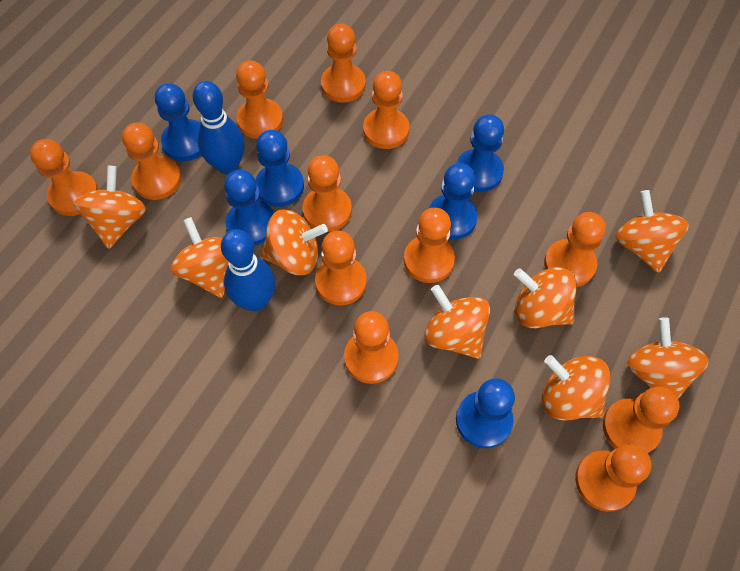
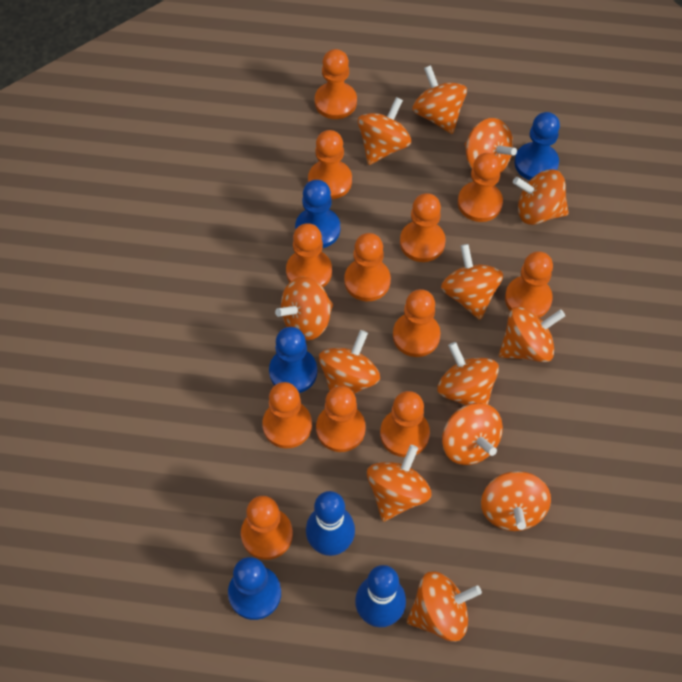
blue pawn: [155,83,201,161] [224,170,274,246] [256,130,304,207] [429,163,478,240] [456,114,504,192] [456,378,515,448] = 6 -> [228,557,281,620] [269,327,317,393] [295,180,340,248] [514,112,560,180] = 4
orange spinning top: [74,166,146,249] [170,217,229,298] [261,209,328,275] [424,285,490,359] [514,267,577,328] [542,355,611,420] [615,190,689,273] [627,317,709,399] = 8 -> [275,277,333,340] [319,330,380,394] [358,97,411,165] [367,445,432,522] [407,571,482,642] [412,65,467,134] [437,342,499,406] [441,244,503,320] [442,403,503,465] [464,118,517,173] [481,471,551,531] [499,306,565,362] [513,169,569,225] = 13

